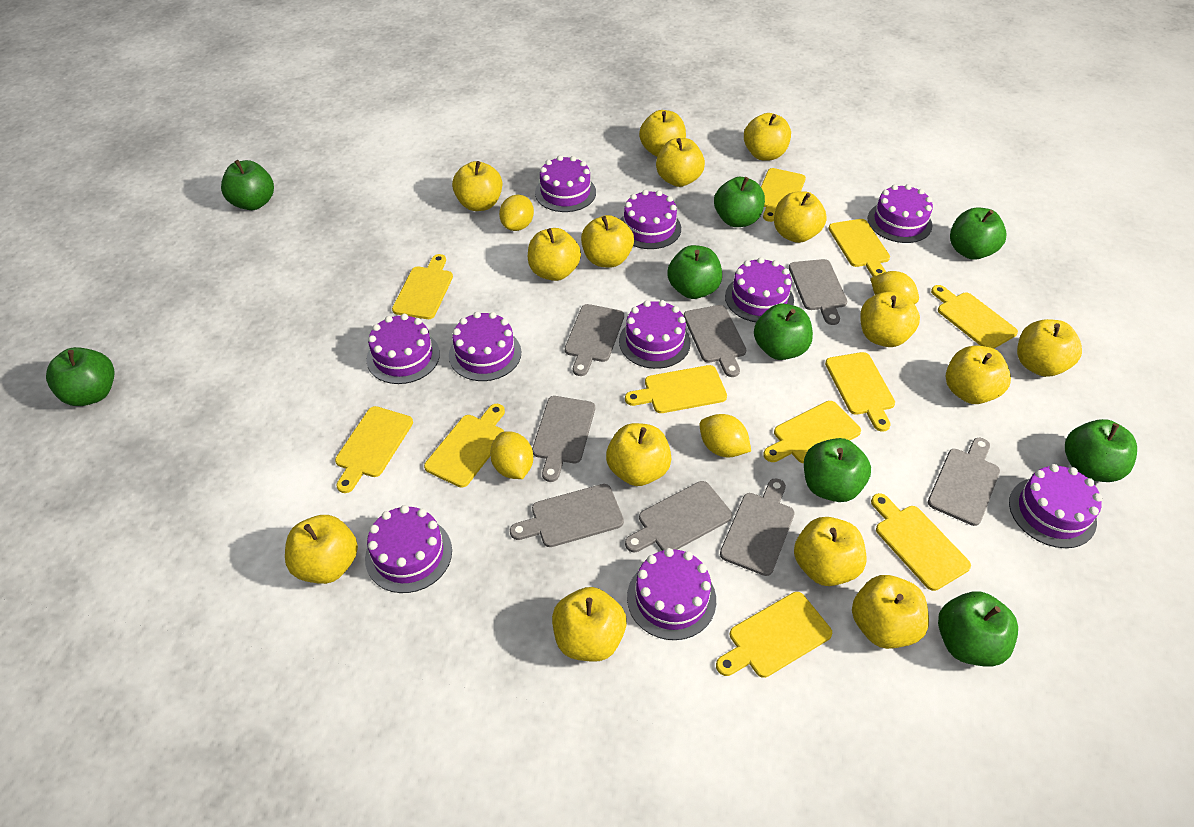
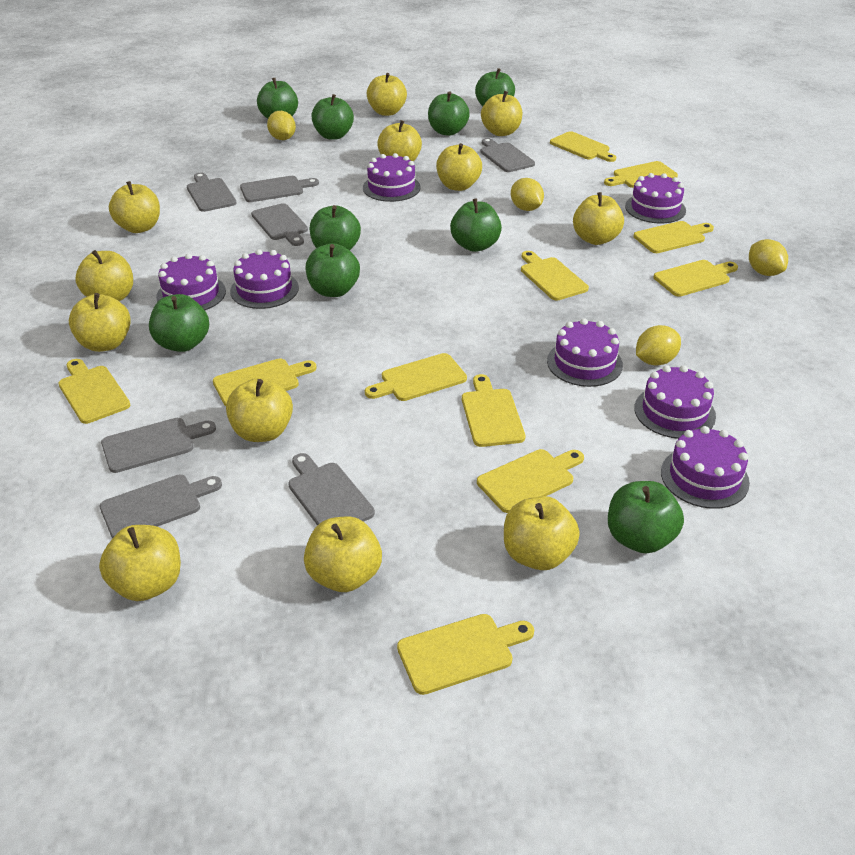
grey cutting board: [510,484,624,547] [532,396,595,482] [565,304,624,376] [625,481,732,552] [684,305,746,377] [720,478,795,576] [789,259,847,325] [928,438,1000,526] = 8 -> [99,475,222,538] [101,418,216,473] [187,173,237,212] [240,176,319,202] [251,203,308,246] [288,453,375,526] [480,138,535,172] = 7
purple cake: [365,505,452,593] [366,314,440,384] [449,312,521,381] [535,155,596,212] [619,300,691,369] [620,190,681,249] [627,548,716,640] [725,257,794,322] [868,184,933,243] [1009,464,1103,548] = 10 -> [156,253,226,310] [230,249,299,309] [363,153,421,202] [547,318,623,387] [625,173,686,223] [634,365,716,439] [661,426,750,509] = 7
yellow apple: [285,515,358,584] [452,161,503,211] [528,228,581,281] [552,587,627,662] [581,215,634,268] [606,423,671,486] [639,110,686,157] [656,138,705,187] [744,113,791,161] [774,191,827,243] [794,517,866,586] [852,575,929,649] [860,291,920,347] [946,345,1011,404] [1017,319,1082,377] = 15 -> [69,293,131,352] [75,250,133,301] [99,525,181,601] [109,181,160,233] [226,378,293,442] [304,516,382,592] [367,73,407,116] [377,120,422,162] [436,143,482,191] [481,91,522,136] [504,496,580,570] [573,192,624,245] = 12

